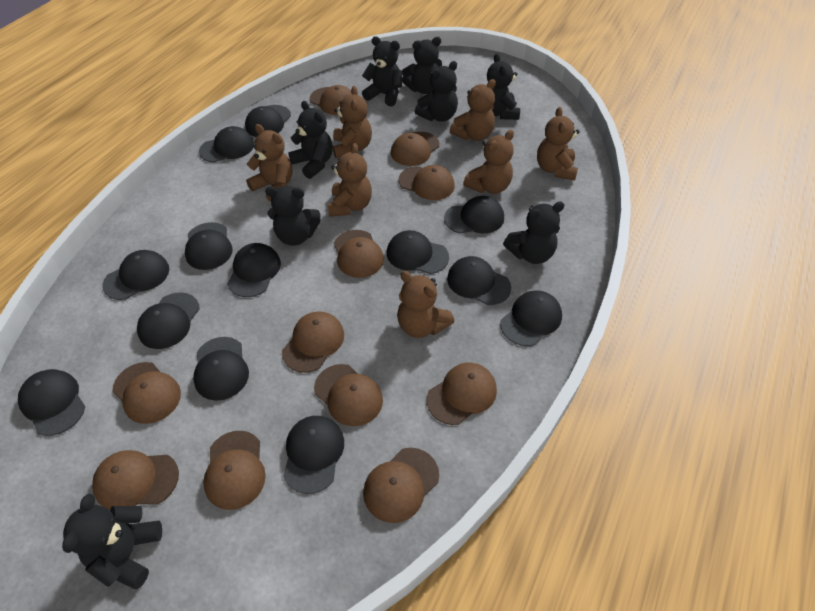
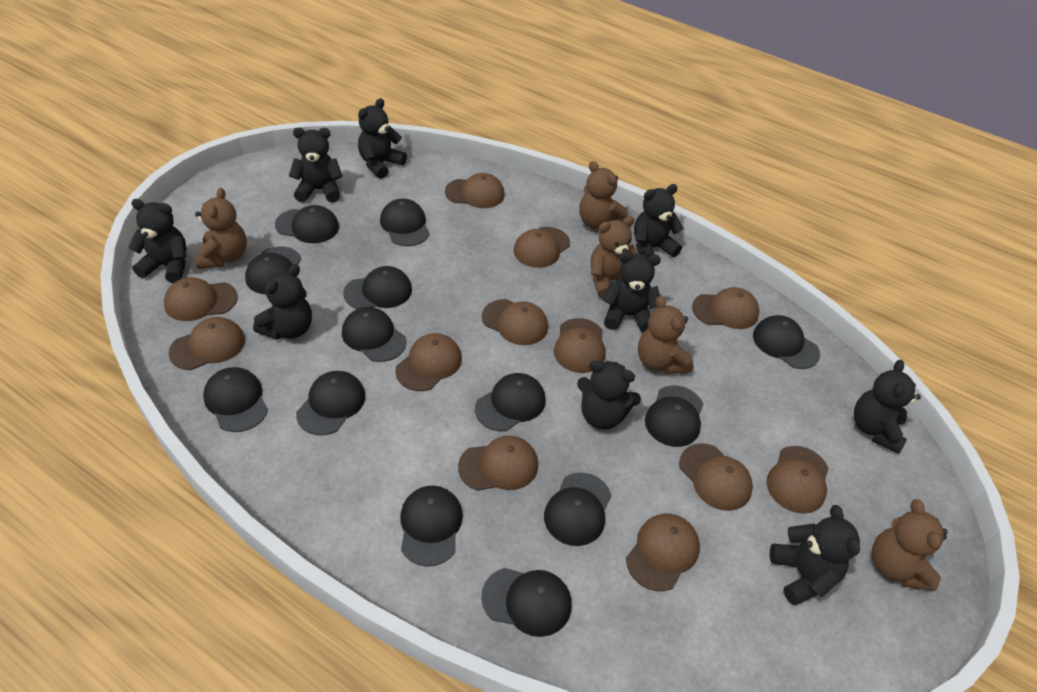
black teddy bear: [62,494,162,589] [265,186,321,246] [288,101,333,179] [362,36,402,106] [402,37,442,94] [415,61,458,122] [487,53,520,120] [503,201,564,264] = 8 -> [128,199,186,283] [253,264,312,340] [289,128,343,203] [358,98,407,179] [577,361,641,429] [603,252,661,333] [634,184,684,257] [769,505,860,605] [854,360,921,454] = 9
brown cap: [92,450,179,510] [112,362,181,424] [203,431,266,510] [282,311,344,373] [310,85,352,115] [314,364,383,426] [334,230,384,278] [363,448,439,523] [391,132,439,166] [399,165,455,200] [427,363,497,425] = 11 -> [164,277,238,321] [168,317,245,370] [395,333,462,391] [445,173,505,208] [458,436,538,491] [482,299,548,345] [513,227,570,268] [554,318,606,373] [626,514,700,591] [679,443,753,511] [692,287,759,329] [766,446,829,514] = 12
brown teddy bear: [246,124,292,202] [328,143,372,217] [333,86,372,158] [397,271,455,338] [450,79,496,141] [463,130,514,194] [537,107,580,180] = 7 -> [195,188,247,269] [579,161,627,229] [591,216,638,299] [638,296,693,374] [872,499,947,591] = 5

